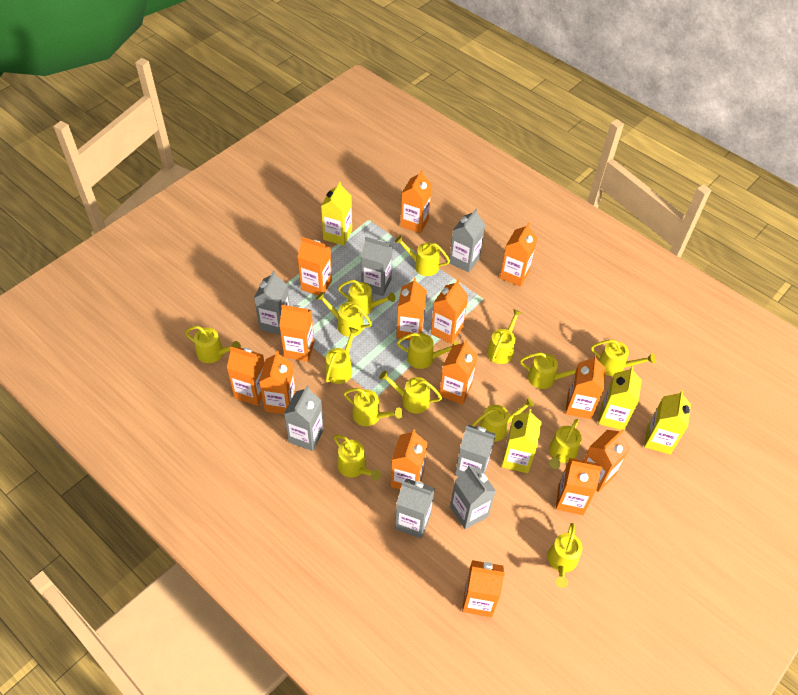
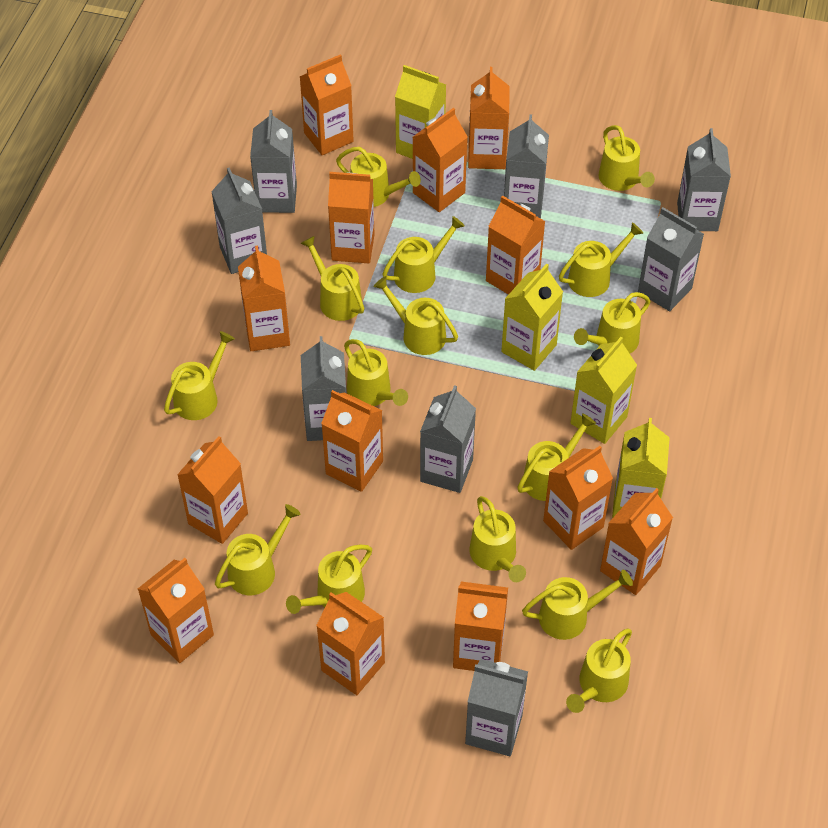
grey carton: [254,271,290,335] [284,386,324,451] [361,237,393,296] [395,478,435,539] [449,209,485,273] [450,465,496,529] [455,425,496,477] = 7 -> [211,168,267,274] [250,110,297,213] [301,336,347,441] [420,385,476,493] [465,659,528,756] [504,114,549,218] [638,207,704,311] [677,128,731,231] = 8
orange carton: [227,347,265,406] [259,351,296,414] [279,305,314,362] [297,237,332,296] [390,429,427,489] [396,278,427,340] [400,170,432,233] [431,279,468,344] [440,340,478,405] [462,560,505,617] [500,223,538,287] [556,458,602,515] [565,355,606,419] [584,429,630,492] = 14 -> [138,558,214,663] [177,436,248,544] [238,246,290,351] [299,54,354,155] [316,592,385,695] [321,390,383,492] [328,172,375,263] [413,108,468,212] [453,582,508,671] [468,67,510,169] [486,195,546,295] [543,446,613,550] [600,488,673,595] = 13

